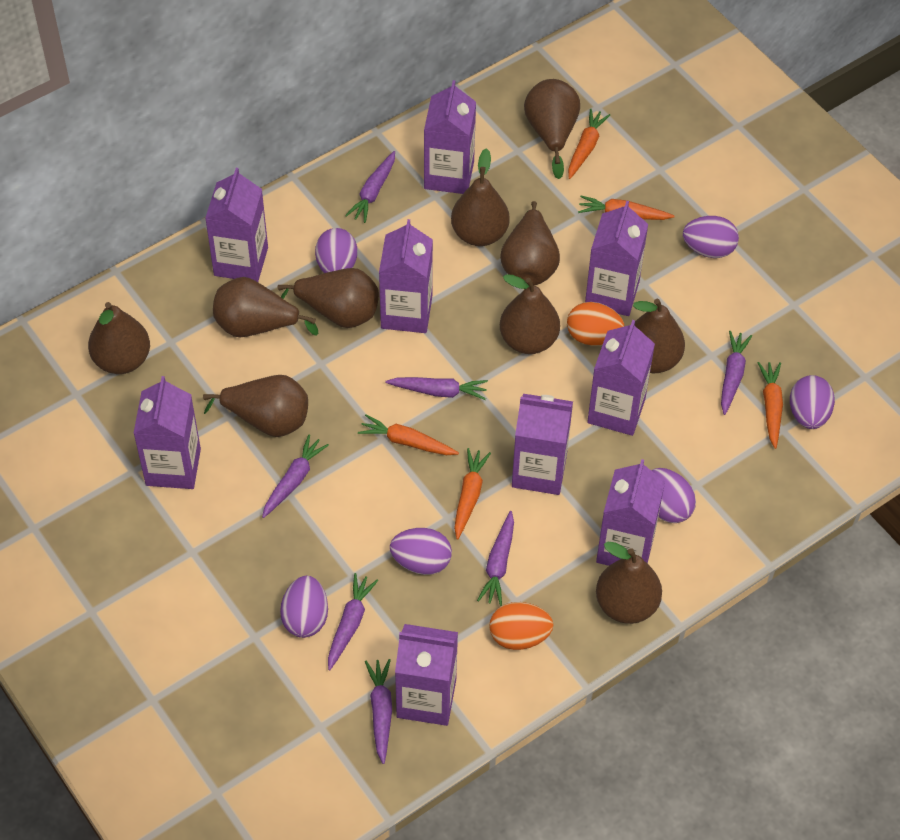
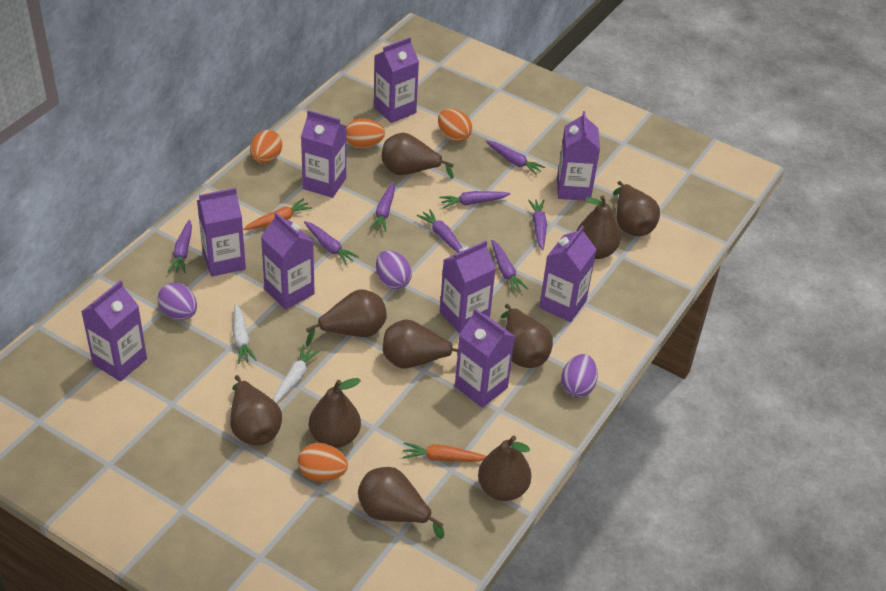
orange carrot: [358,414,459,455] [454,448,491,540] [568,109,610,179] [578,196,675,220] [758,362,783,449] = 5 -> [243,198,312,230] [402,442,486,462] = 2
orange egg: [489,602,553,650] [567,302,624,346] = 2 -> [250,130,282,163] [298,443,348,482] [346,118,385,148] [438,109,472,142] = 4
purple carrot: [262,435,329,518] [328,573,378,670] [345,151,395,223] [365,659,392,764] [385,377,488,400] [477,511,514,606] [721,331,752,415] = 7 -> [168,219,192,273] [304,221,359,265] [369,182,395,232] [417,209,462,253] [439,191,511,208] [485,140,545,175] [491,240,528,293] [528,199,547,250] = 8
purple egg: [280,576,328,638] [315,228,357,273] [390,528,452,575] [651,468,696,523] [683,216,739,258] [790,375,835,429] = 6 -> [157,283,197,320] [376,250,412,289] [561,354,598,397] = 3
white carrot: none = 0 -> [233,303,257,364] [274,345,320,403] = 2

